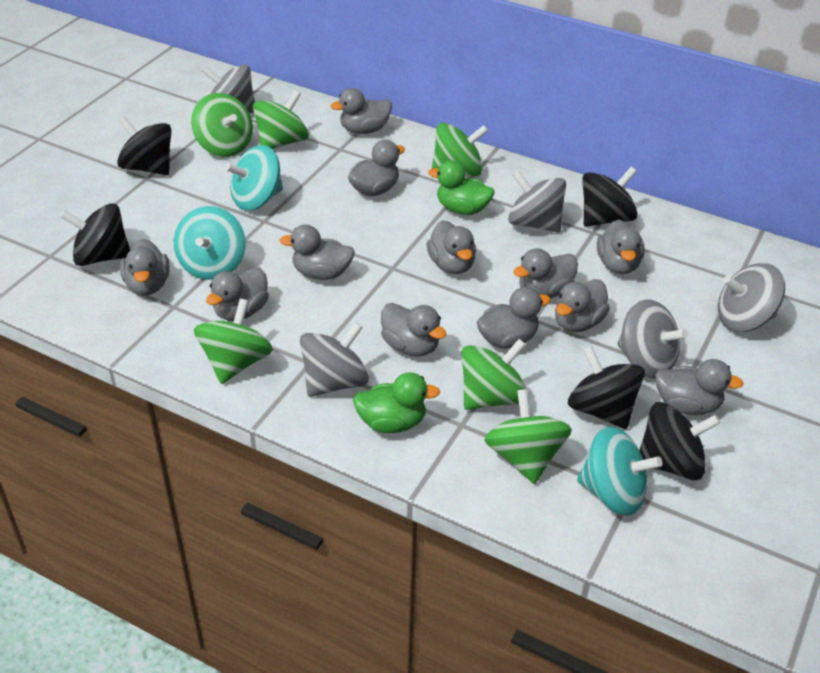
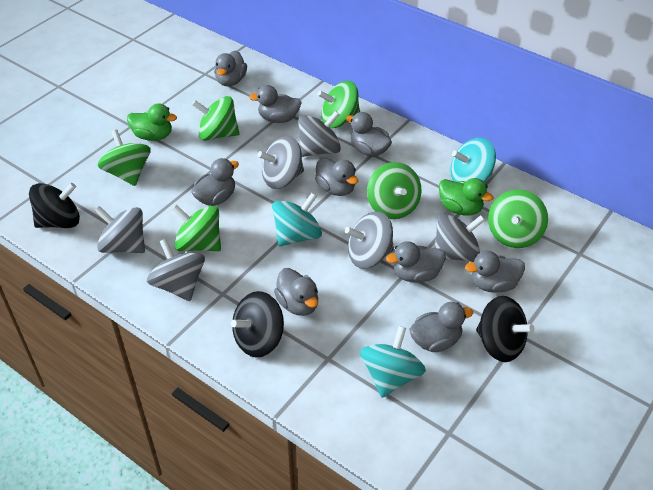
black spinning top: [61,203,130,266] [117,116,171,175] [568,346,645,429] [582,167,638,227] [639,402,720,480] = 5 -> [29,183,80,228] [231,291,284,357] [476,296,534,362] = 3
grey duck: [120,239,170,295] [206,267,269,321] [280,225,355,280] [331,88,392,134] [348,140,405,196] [381,303,446,357] [426,220,476,274] [476,287,551,349] [513,248,578,298] [555,279,610,332] [597,220,645,274] [655,359,743,415] = 12 -> [191,158,239,206] [214,51,247,86] [249,85,302,123] [274,268,318,316] [315,157,359,196] [346,112,392,157] [386,241,446,283] [409,302,473,352] [465,251,525,293] = 9
grey spinning top: [202,65,255,113] [300,322,369,397] [508,170,566,232] [618,299,688,379] [718,263,785,332] = 5 -> [94,206,145,253] [147,239,205,301] [258,136,304,189] [298,111,341,157] [345,211,394,269] [435,214,485,262] = 6

